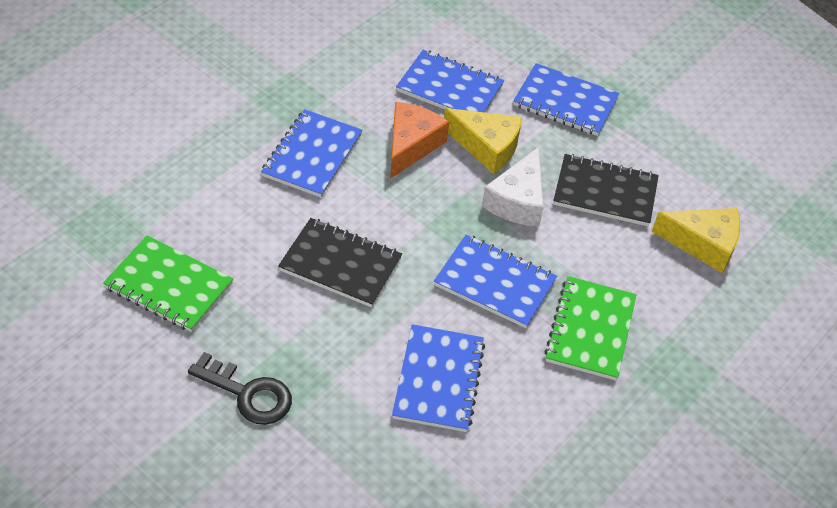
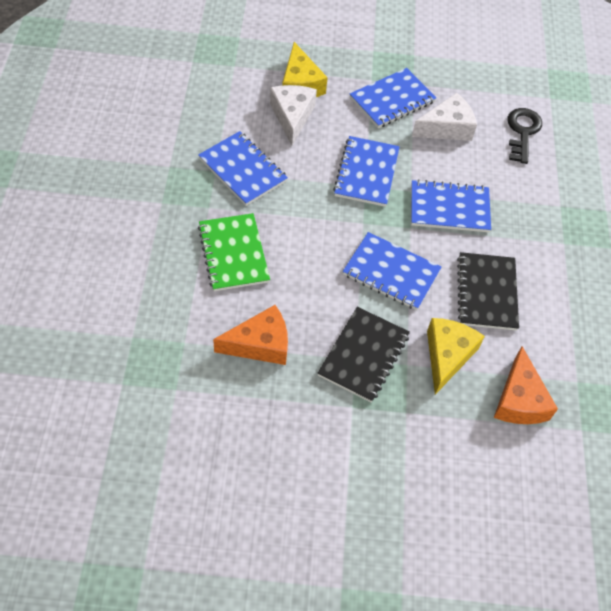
green notebook: [103,235,233,332] [544,276,636,381] = 2 -> [198,213,270,291] = 1
orange cheese: [390,102,449,179] = 1 -> [213,305,288,365] [494,346,558,424] = 2
white cheese: [482,147,544,227] = 1 -> [270,85,317,146] [412,93,477,141] = 2

